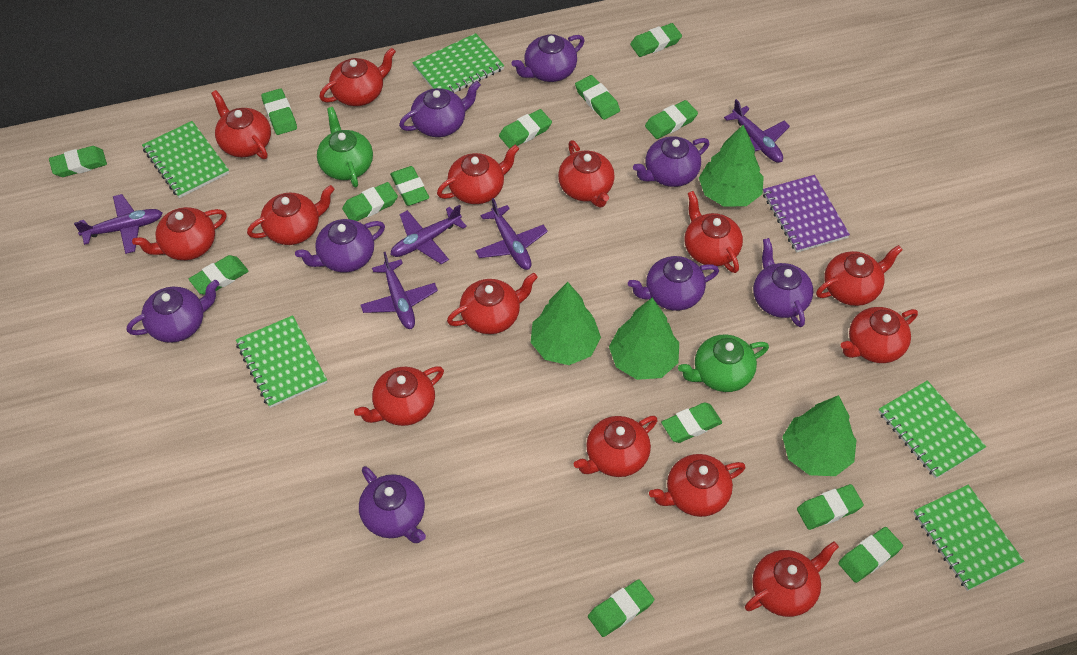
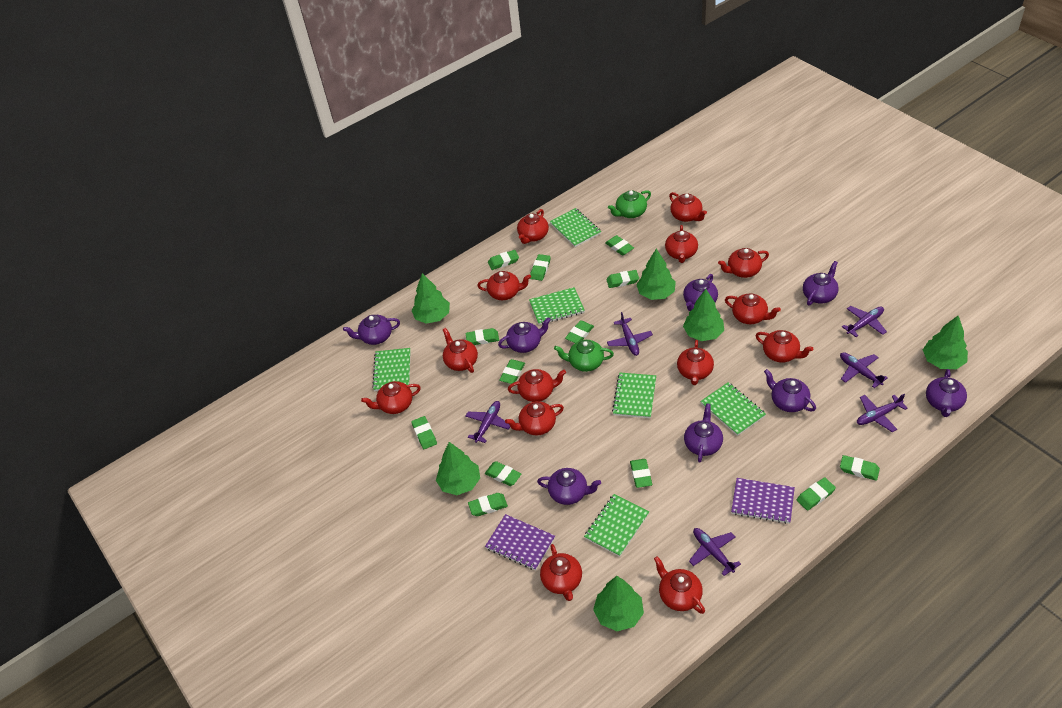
green notebook: [142,121,229,198] [236,315,327,408] [413,33,504,93] [878,381,986,479] [913,485,1024,591] = 5 -> [372,348,411,391] [529,287,585,325] [549,208,601,247] [584,494,649,557] [612,373,656,418] [700,382,766,436] = 6
green tree: [530,282,601,365] [609,297,679,380] [699,125,764,207] [783,395,857,476] = 4 -> [412,273,450,324] [436,442,480,495] [593,576,644,631] [636,249,676,300] [683,289,724,341] [923,316,968,369] = 6
purple notebook: [763,175,850,253] = 1 -> [485,514,555,571] [731,478,795,524] = 2
purple plane: [74,194,163,254] [360,252,438,329] [391,205,467,264] [475,198,548,270] [724,99,790,163] = 5 -> [465,401,510,443] [607,312,653,356] [689,528,741,576] [840,352,888,388] [842,306,887,337] [857,394,908,432] = 6

